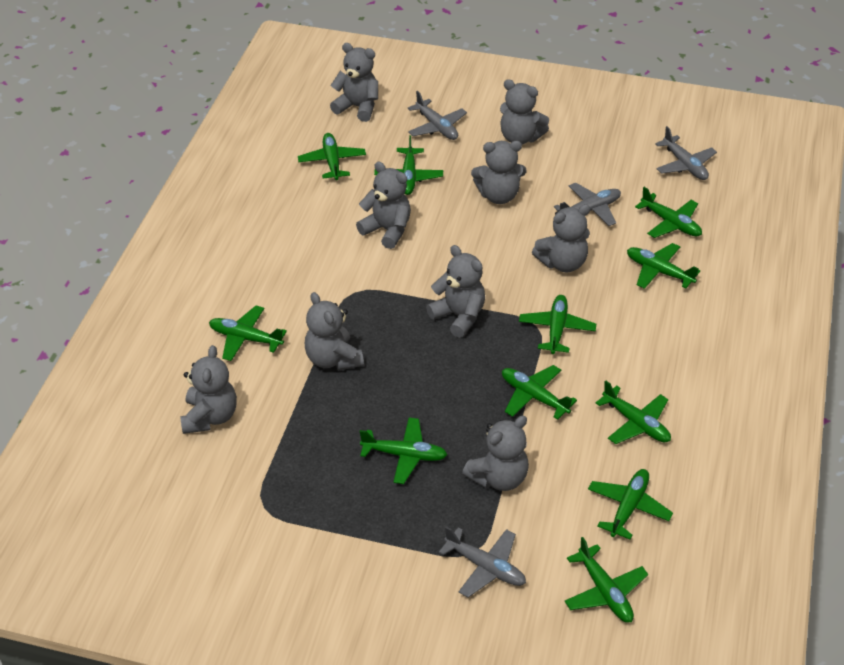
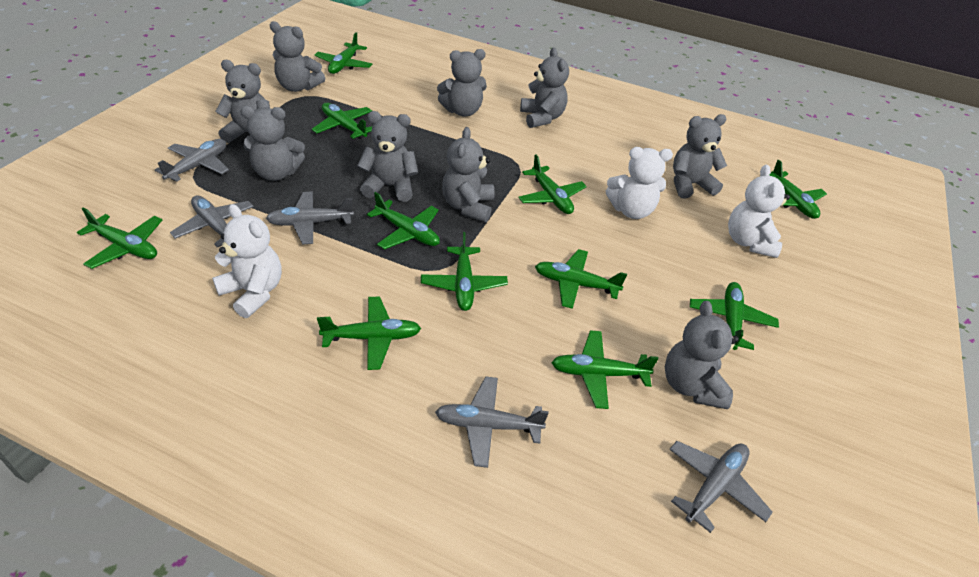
grey plane: [408,91,467,140] [439,526,526,598] [554,183,621,226] [655,126,717,180] = 4 -> [155,139,229,182] [170,196,254,247] [266,192,354,245] [435,376,549,468] [669,441,773,533] = 5
white teddy bear: none = 0 -> [212,204,282,318] [606,147,673,219] [728,165,790,258] = 3

